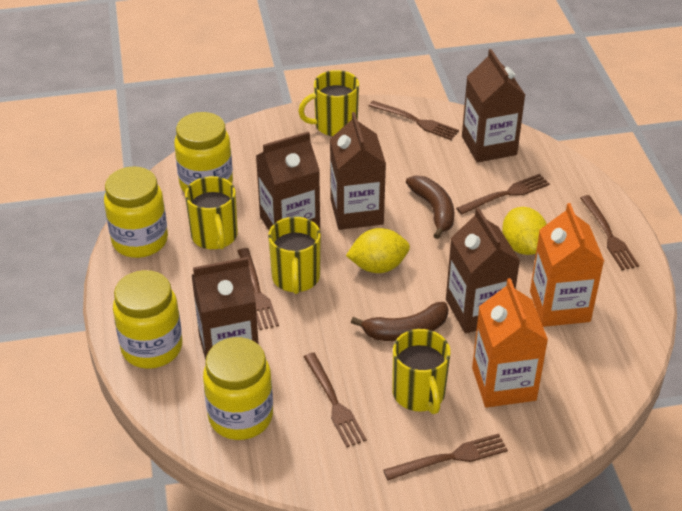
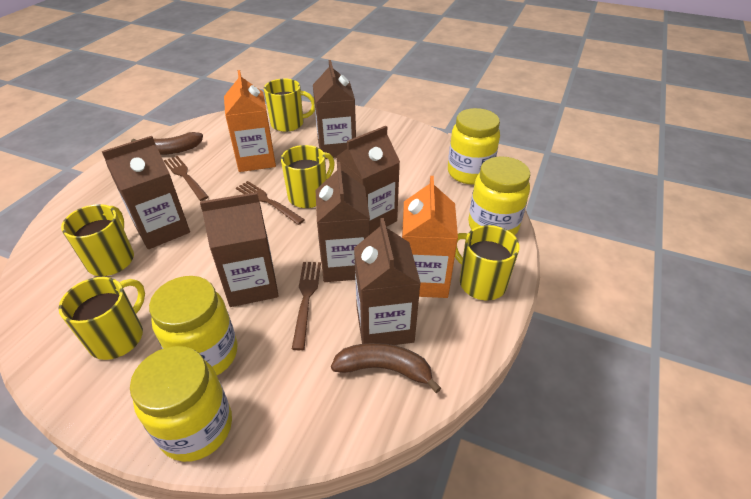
brown carton: [192,257,259,360] [256,131,320,230] [330,112,386,230] [446,207,520,333] [462,49,525,163] = 5 -> [102,136,190,249] [200,192,279,307] [313,60,356,159] [315,162,370,282] [336,126,400,234] [354,218,421,345] = 6
brown fork: [238,248,279,330] [304,353,367,447] [369,101,459,140] [383,433,508,480] [456,174,550,215] [580,195,639,270] = 6 -> [164,156,208,201] [236,181,305,225] [292,262,321,350] = 3
yellow lemon: [346,228,410,273] [502,207,547,255] = 2 -> none = 0
yellow mug: [185,176,238,249] [268,217,321,294] [298,70,359,137] [392,329,451,414] = 4 -> [58,277,145,360] [61,204,134,276] [264,79,315,132] [281,145,335,208] [455,225,520,300] = 5

